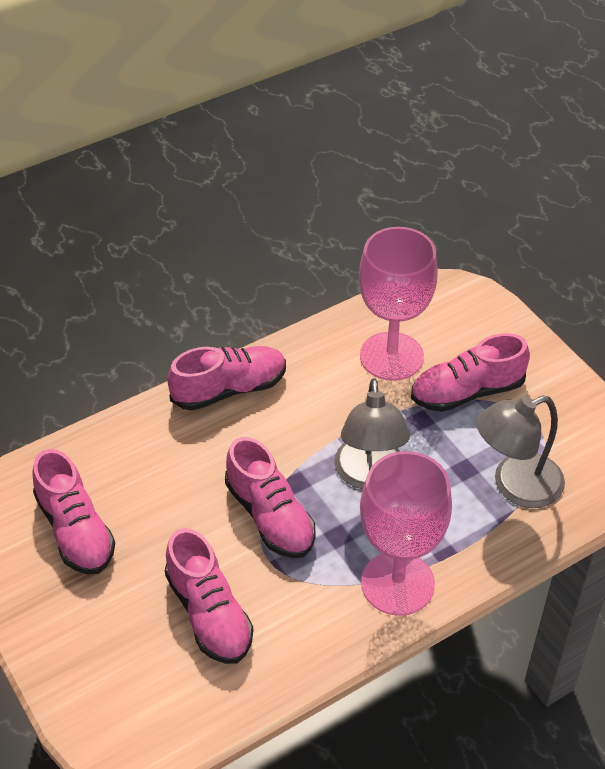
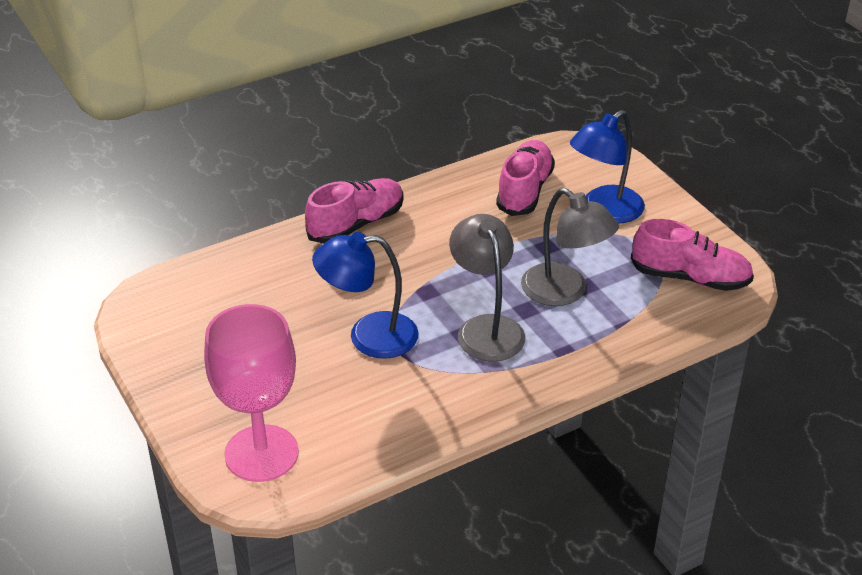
blue lamp: none = 0 -> [312,232,419,359] [570,110,645,223] = 2
pink goblet: [359,227,438,381] [360,451,452,616] = 2 -> [204,304,299,482] = 1
pink shoe: [32,449,115,574] [165,528,253,664] [167,346,286,411] [225,437,315,558] [411,333,530,412] = 5 -> [305,178,404,244] [496,140,555,216] [631,219,754,291] = 3

